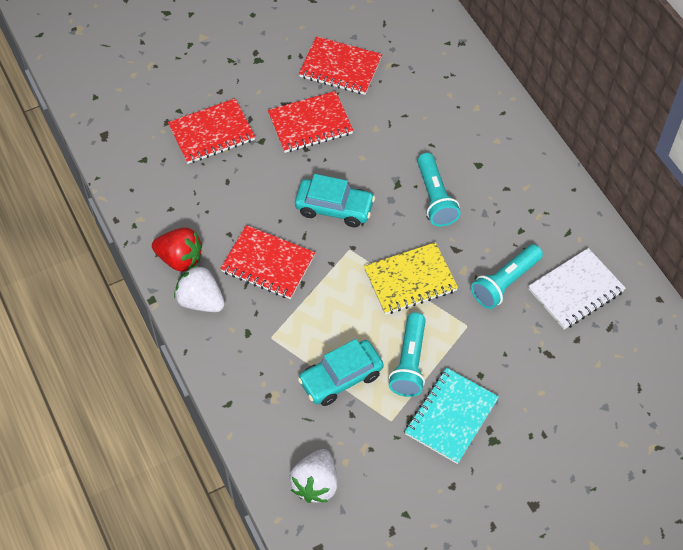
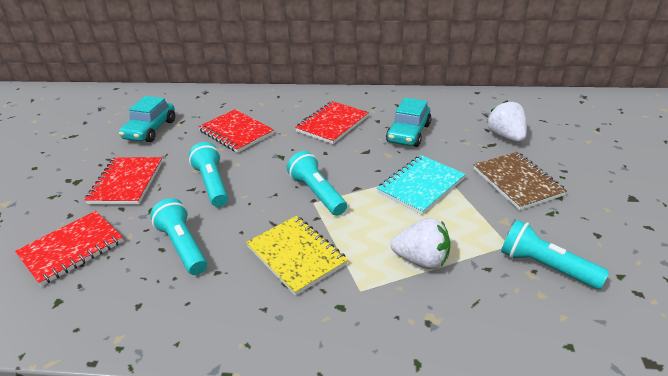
brown notebook: none = 0 -> [474,152,567,210] = 1
red strawberry: [152,227,202,272] = 1 -> none = 0
turquoise flashlight: [389,312,426,397] [417,153,461,226] [471,244,543,309] = 3 -> [150,198,207,275] [189,142,228,207] [287,151,347,216] [501,220,609,289] = 4
white notebook: [528,248,626,330] = 1 -> none = 0

